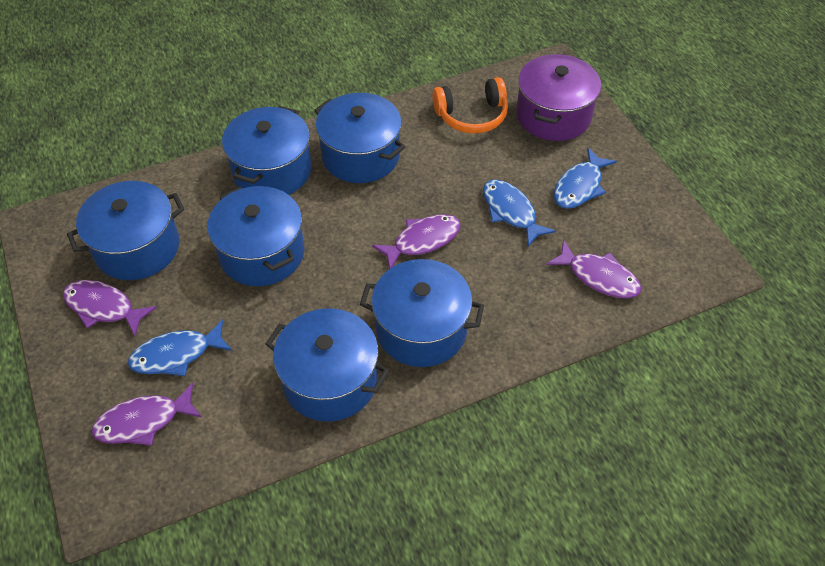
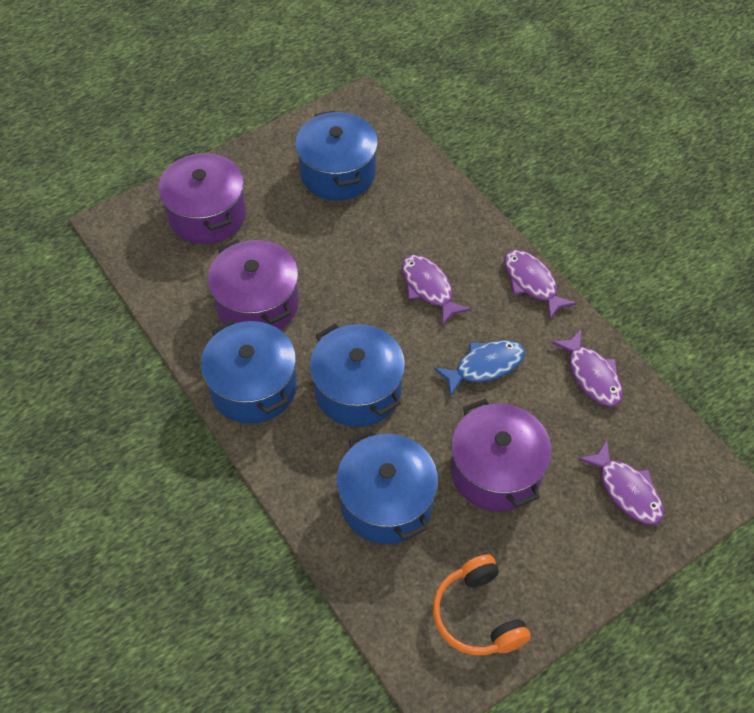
blue fish: [128,319,232,376] [483,179,556,247] [554,148,617,209] = 3 -> [434,340,525,397] = 1
blue pot: [67,181,184,280] [207,186,304,286] [222,106,312,195] [265,308,389,422] [314,93,405,183] [360,259,484,367] = 6 -> [201,320,297,424] [295,110,378,200] [310,324,405,427] [336,430,438,544] = 4
purple pot: [516,54,601,141] = 1 -> [158,152,246,244] [208,239,299,330] [451,399,551,512] = 3

